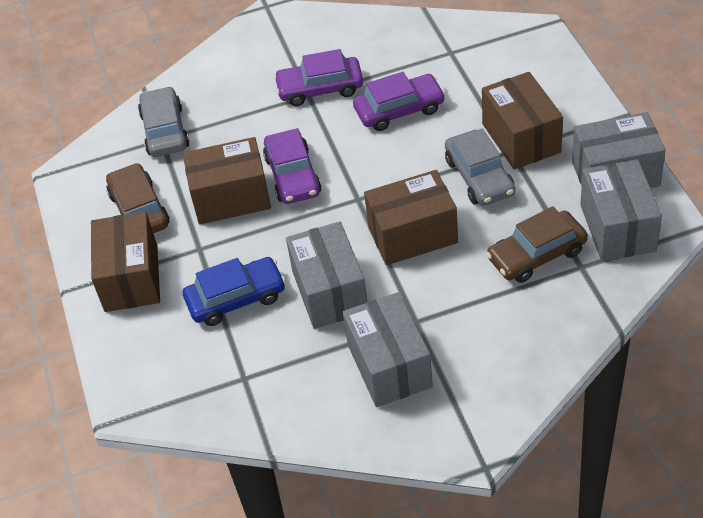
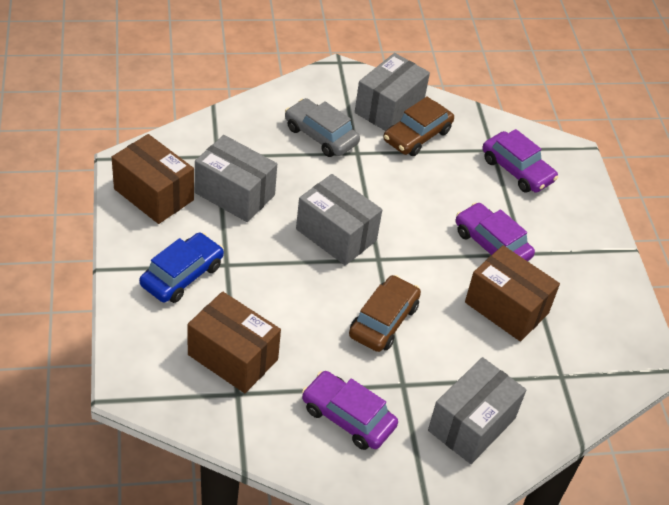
brown box: [91,211,160,312] [183,137,271,225] [364,170,458,265] [482,72,563,169] = 4 -> [112,134,194,224] [187,291,281,393] [465,245,560,341] = 3
grey car: [138,86,190,157] [445,128,515,206] = 2 -> [285,98,360,157] = 1

